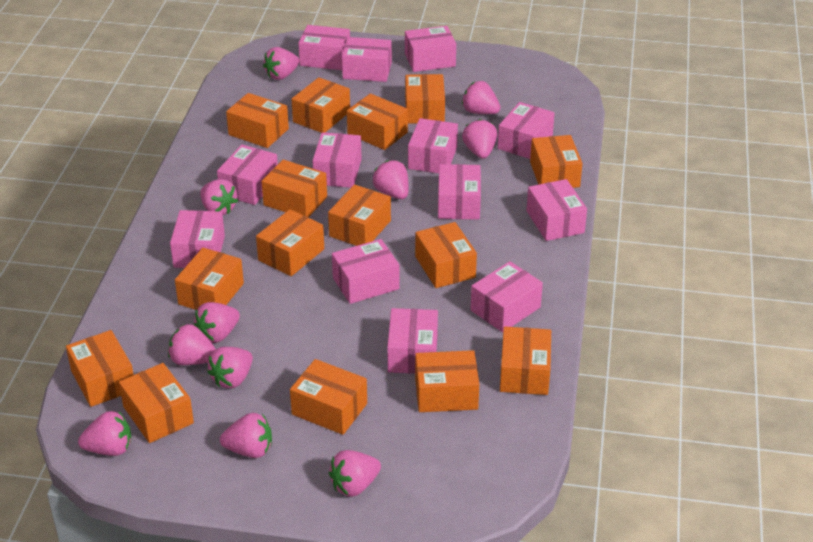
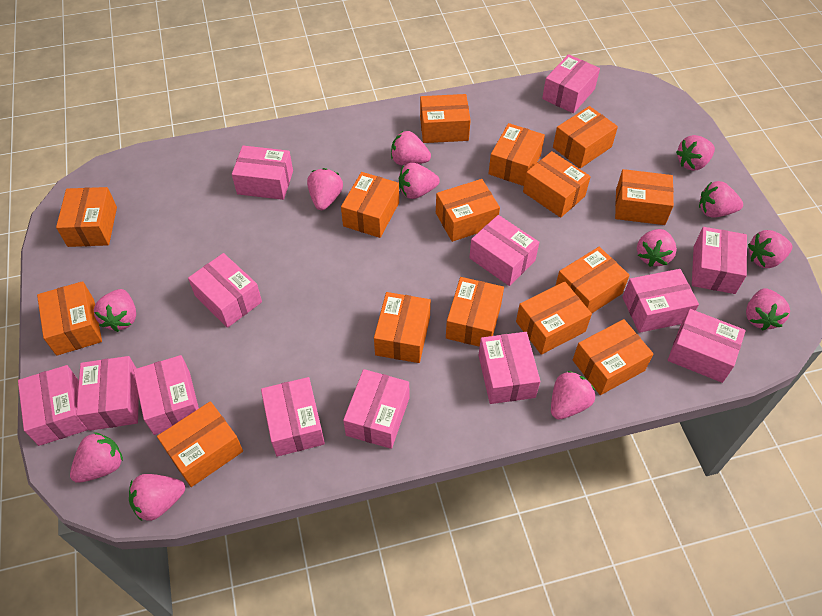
pink strawberry: [78,411,131,456] [168,324,216,365] [194,302,240,343] [200,179,238,215] [207,347,253,388] [220,413,272,458] [263,47,299,80] [329,450,381,497] [373,160,408,199] [462,81,500,114] [462,119,497,159] = 11 -> [70,432,123,483] [94,289,136,332] [129,474,185,521] [307,168,343,210] [391,131,431,165] [399,163,440,199] [551,371,595,420] [637,229,677,267] [676,135,715,171] [699,181,743,218] [746,288,790,331] [748,230,792,268] = 12

